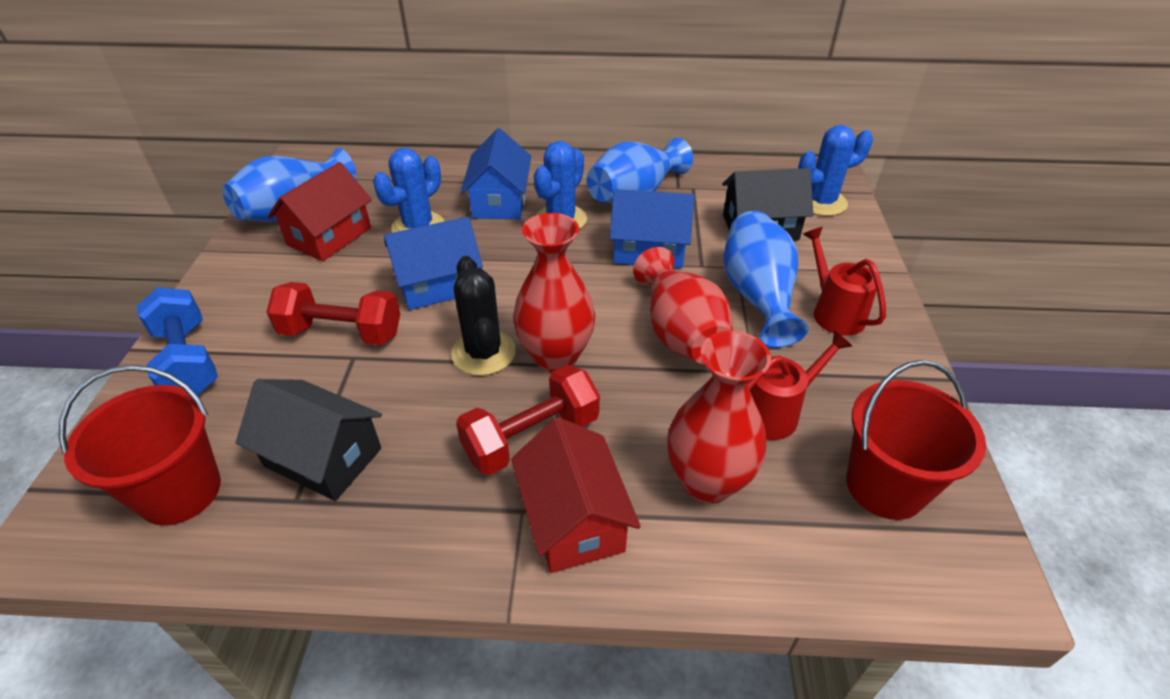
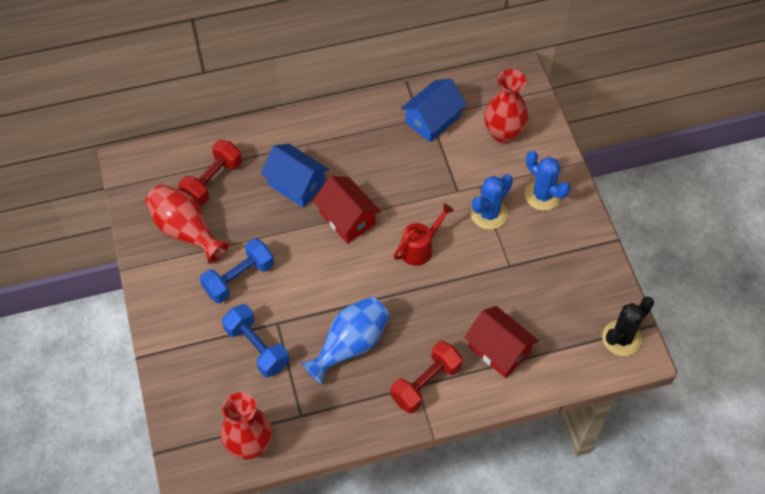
black house: [236,379,382,501] [722,168,813,241] = 2 -> none = 0
blue cactus: [373,148,444,233] [534,141,587,230] [798,125,873,216] = 3 -> [470,174,513,230] [525,151,571,211] = 2
blue dumbbell: [137,287,218,396] = 1 -> [200,238,274,303] [222,304,289,377] = 2
blue house: [384,217,483,310] [461,128,531,219] [610,189,695,268] = 3 -> [261,144,329,207] [401,79,467,142] = 2
blue vase: [222,148,356,222] [587,138,693,204] [723,211,809,348] = 3 -> [301,296,390,385] = 1
red bucket: [58,365,221,526] [846,360,986,520] = 2 -> none = 0
red watering can: [748,330,853,440] [803,227,886,336] = 2 -> [394,203,454,266] = 1

